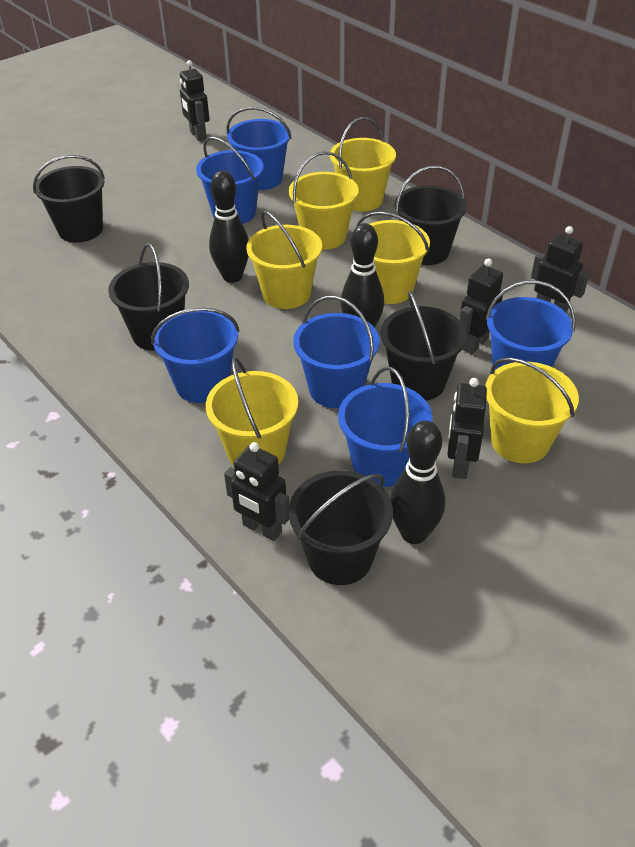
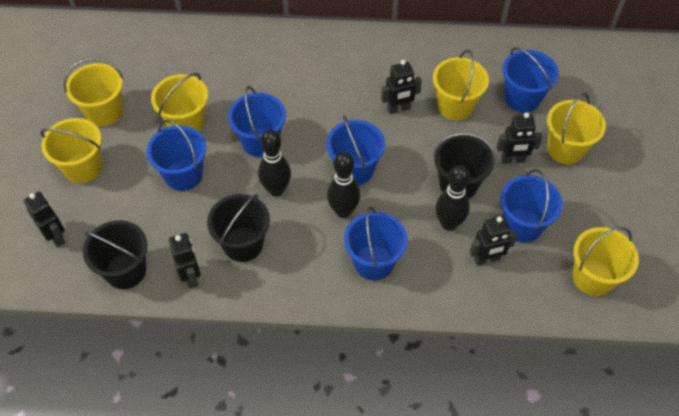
black bucket: [33,155,105,243] [108,243,189,351] [289,470,393,585] [380,291,466,401] [395,166,467,265] = 5 -> [83,220,148,289] [207,194,270,262] [433,133,495,199] = 3

